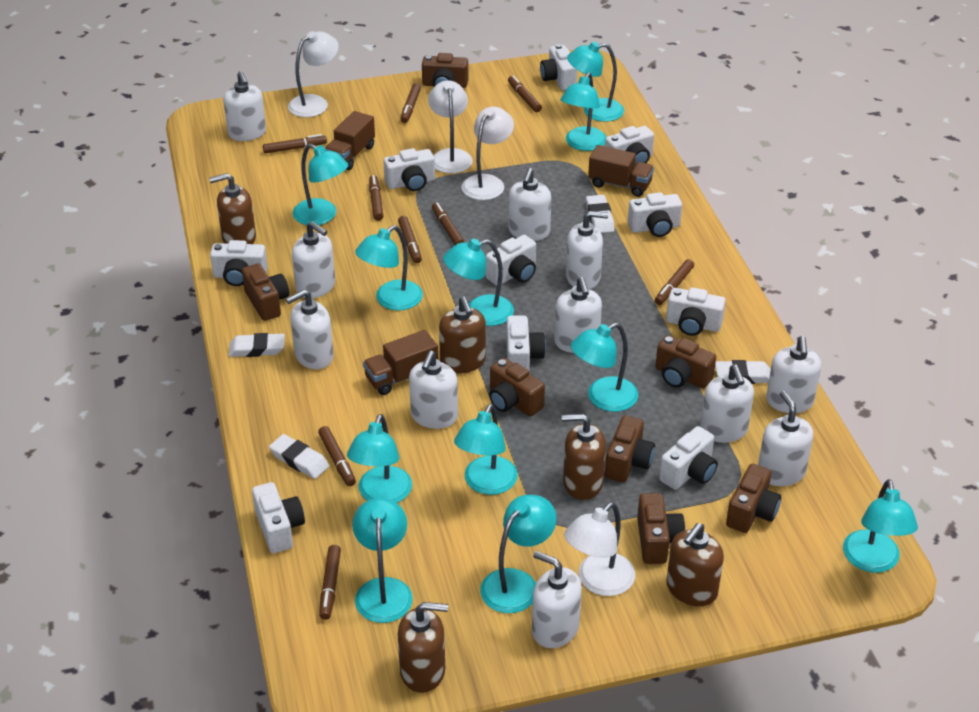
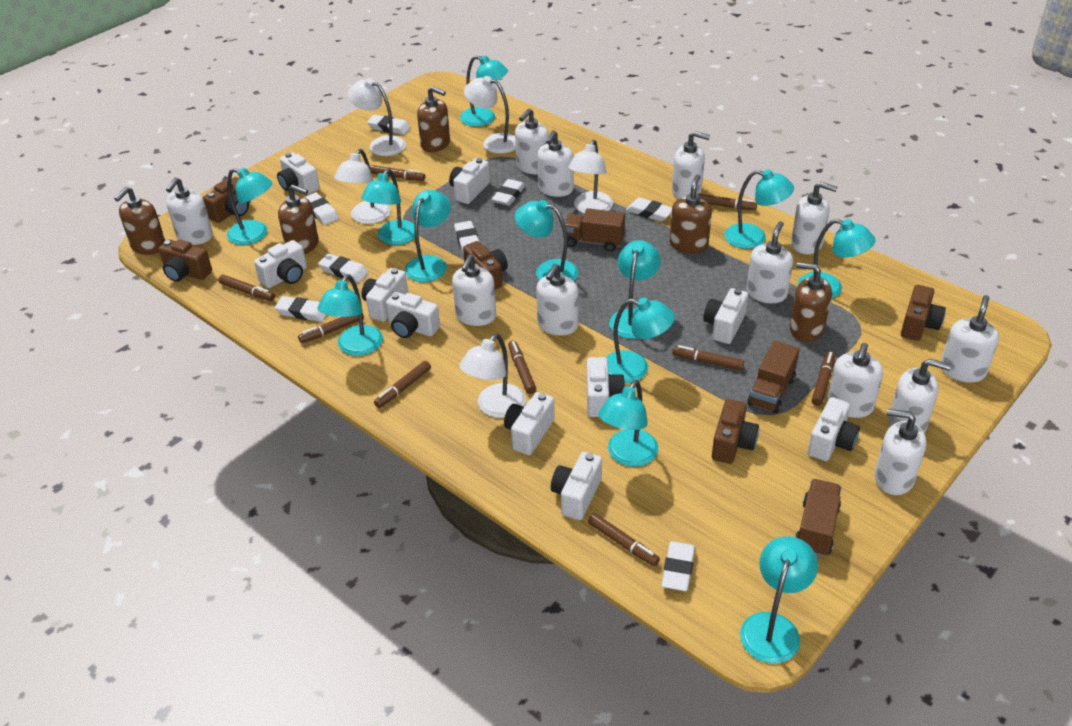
brown camera: [242,263,289,321] [422,53,468,88] [489,358,545,417] [605,415,655,483] [637,493,685,564] [656,335,716,389] [726,464,781,533] = 7 -> [159,239,212,282] [203,177,251,223] [463,241,508,289] [712,399,759,464] [901,285,946,341] = 5
turquoise lamp: [293,144,348,225] [347,414,412,503] [352,498,413,623] [355,225,423,311] [443,239,514,326] [454,404,518,495] [480,495,557,613] [561,72,606,151] [567,42,624,122] [571,323,638,412] [843,479,918,573] = 11 -> [227,168,273,245] [317,275,383,356] [361,169,415,245] [405,190,451,282] [460,55,508,126] [515,200,578,281] [598,380,658,467] [606,297,675,383] [609,240,661,339] [724,169,794,249] [740,536,818,663] [798,219,876,299] = 12
white eraser: [228,333,285,357] [269,434,329,479] [586,195,615,233] [715,360,771,384] = 4 -> [275,296,327,322] [305,193,339,225] [318,254,369,283] [367,115,411,135] [454,221,479,255] [492,179,526,206] [626,197,672,222] [662,541,695,591] = 8
white lamp: [288,31,339,117] [428,80,473,173] [461,107,514,200] [564,502,635,596] = 4 -> [334,149,391,224] [348,78,406,156] [459,334,526,418] [464,76,516,154] [568,140,613,214] = 5
white soap dispenser: [223,71,266,141] [286,289,334,369] [292,221,335,298] [409,351,458,429] [509,168,551,241] [532,551,582,648] [554,277,602,353] [566,211,608,289] [700,364,754,443] [758,391,813,486] [766,336,821,413] = 11 -> [166,177,213,245] [452,255,496,326] [515,108,549,174] [536,264,579,336] [537,130,574,197] [672,131,710,199] [746,221,793,303] [791,182,838,254] [827,343,883,418] [874,409,927,495] [889,359,951,432] [940,295,999,383] = 12

